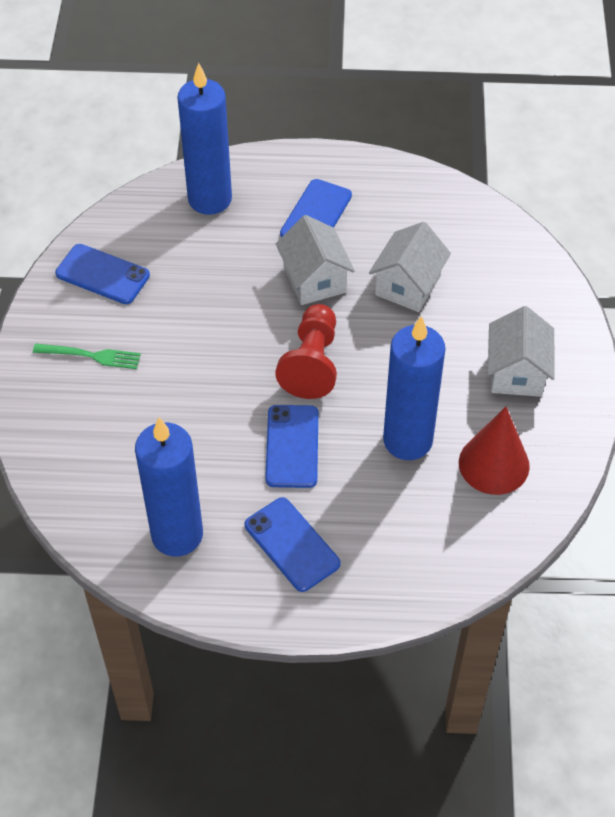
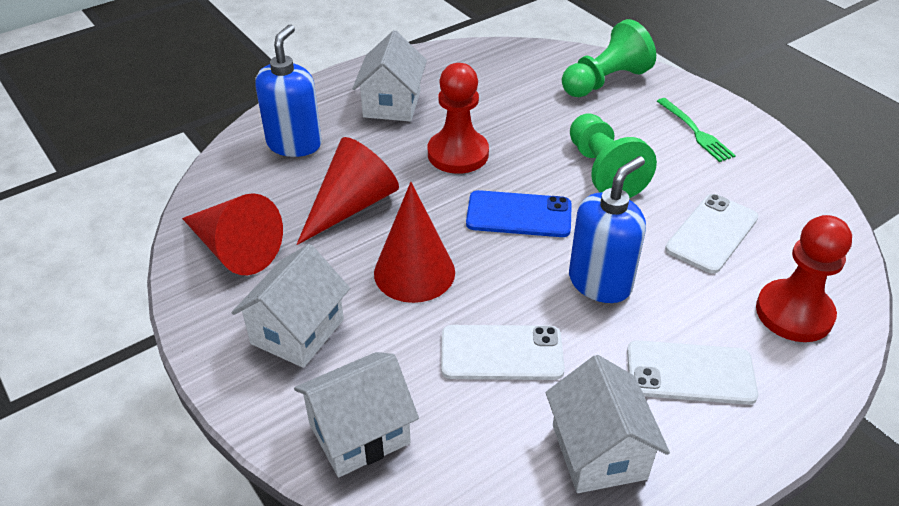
blue candle: [135,418,203,556] [177,63,232,215] [383,316,445,460] = 3 -> none = 0
blue phone: [55,244,150,304] [245,497,341,592] [265,405,318,488] [280,179,352,238] = 4 -> [466,190,572,237] = 1
blue soap dispenser: none = 0 -> [255,24,322,157] [569,156,646,303] = 2
green pawn: none = 0 -> [562,19,656,97] [570,113,657,198] = 2
red cone: [459,407,530,495] = 1 -> [182,193,283,275] [296,137,399,245] [374,182,455,303] = 3
red pawn: [276,304,337,399] = 1 -> [428,63,489,174] [756,215,852,342] = 2
white house: [276,215,355,305] [369,222,451,312] [488,306,555,397] = 3 -> [232,244,350,368] [294,352,419,477] [352,30,427,122] [546,355,670,493] = 4
white phone: none = 0 -> [441,325,565,380] [627,340,758,405] [665,194,759,273] = 3

